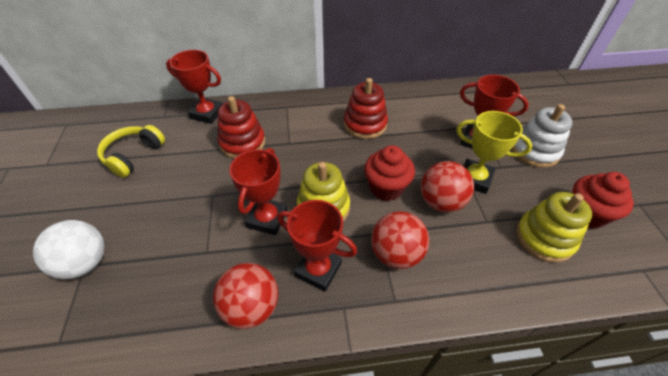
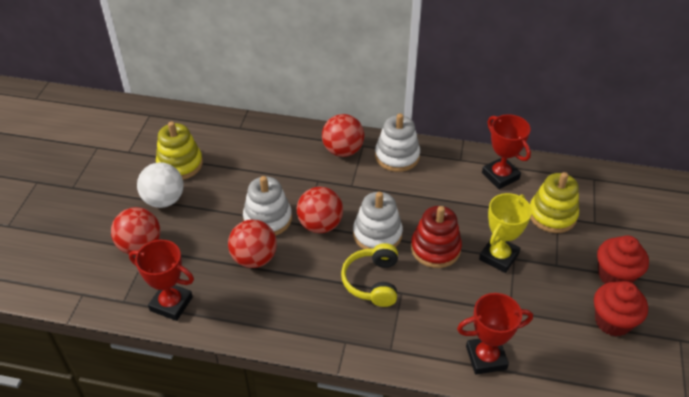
red ball: [213,263,279,329] [371,211,429,269] [421,161,474,212] = 3 -> [111,207,160,254] [228,219,277,268] [297,186,343,233] [322,114,364,157] = 4
red stacking toy: [218,96,265,159] [344,78,388,139] = 2 -> [411,206,462,268] = 1
red trophy: [166,50,223,124] [229,148,288,235] [277,200,357,292] [460,75,529,149] = 4 -> [129,240,194,321] [457,293,533,375] [482,114,531,189] = 3
white stacking toy: [512,104,573,168] = 1 -> [243,176,292,236] [353,192,403,249] [375,113,420,172] = 3

